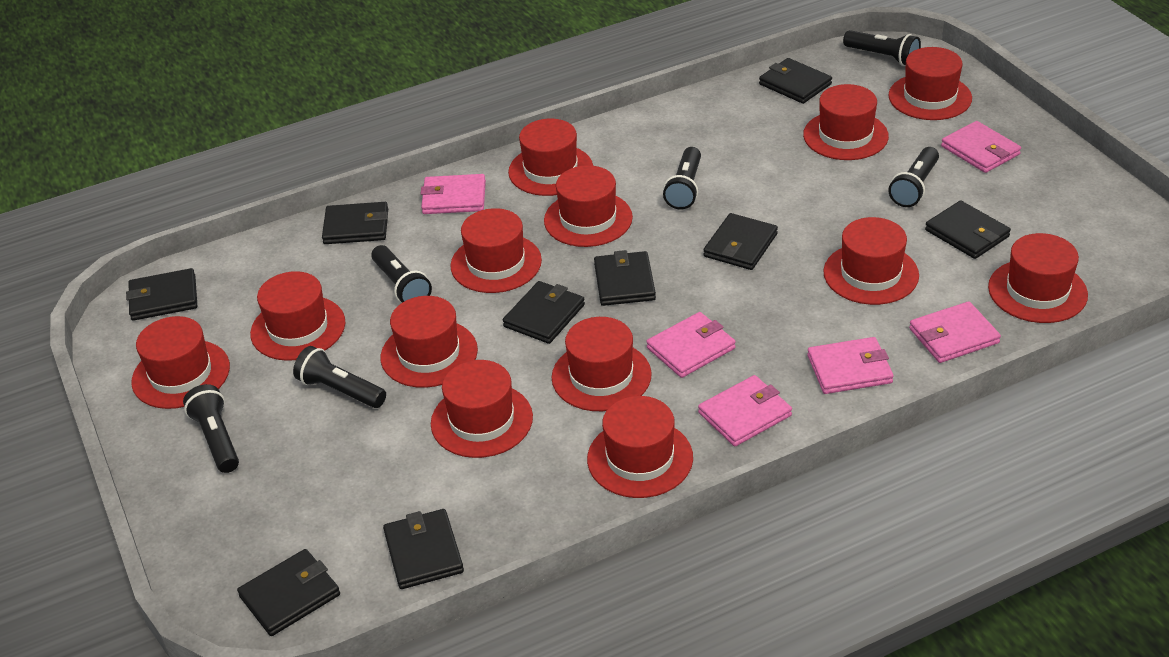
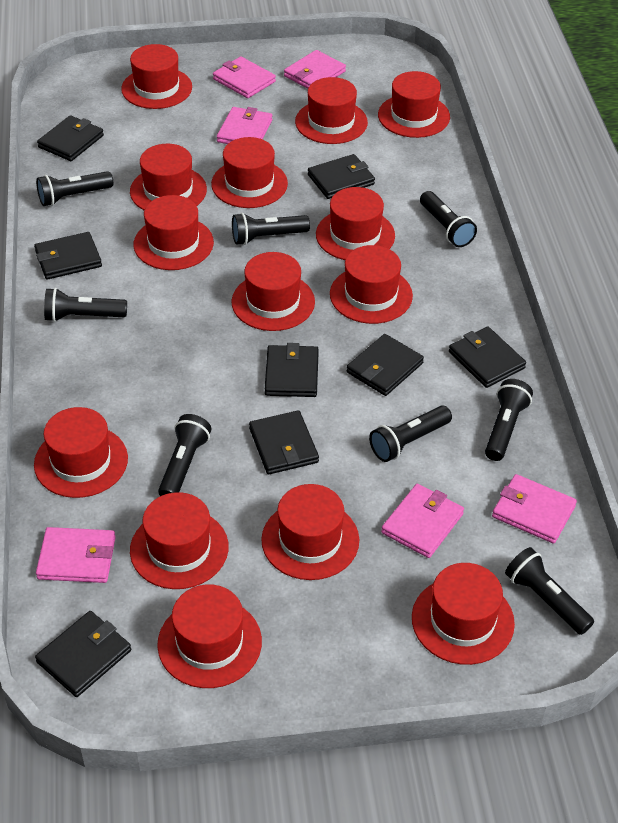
black flashlight: [183,384,239,473] [293,346,386,408] [371,245,432,303] [663,147,701,209] [843,30,921,66] [888,147,939,207] = 6 -> [36,171,113,206] [44,288,127,322] [158,414,211,496] [232,213,310,245] [369,406,452,462] [420,191,477,247] [485,379,533,461] [505,547,594,635] = 8
black wallet: [126,268,197,321] [237,549,340,636] [322,202,388,244] [383,509,464,589] [503,281,585,344] [594,250,656,306] [703,213,778,270] [759,58,832,104] [925,200,1011,259] = 9 -> [34,232,102,280] [35,611,131,697] [37,115,104,161] [249,410,319,474] [265,343,319,397] [308,154,375,199] [346,334,424,396] [449,327,526,388] = 8
red hat: [131,316,230,409] [250,271,345,361] [381,296,478,388] [431,360,533,458] [450,208,542,293] [508,119,593,196] [544,165,633,247] [551,317,652,411] [587,396,693,498] [803,84,889,160] [823,217,919,305] [888,47,972,120] [988,233,1088,323] = 13 -> [34,407,128,498] [121,44,192,109] [130,144,207,210] [130,492,229,589] [134,195,214,270] [157,584,262,688] [211,137,288,208] [231,252,315,331] [261,484,359,580] [295,77,368,144] [316,187,395,260] [330,245,413,324] [378,71,450,138] [412,563,515,665] = 14

